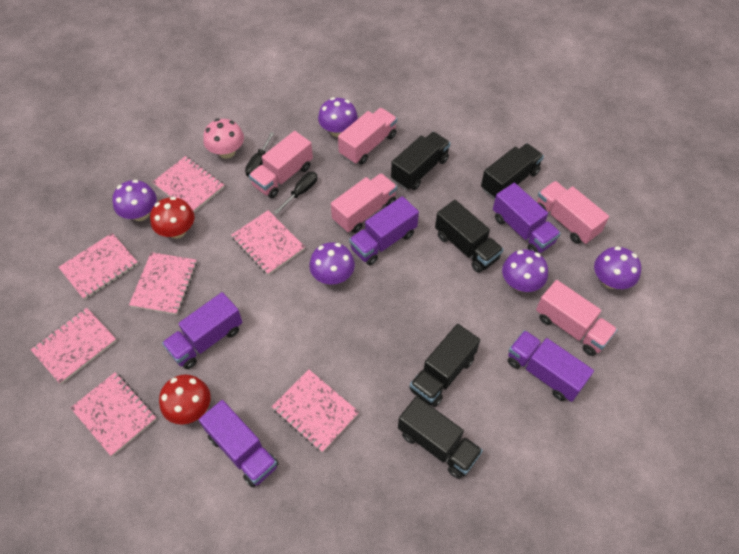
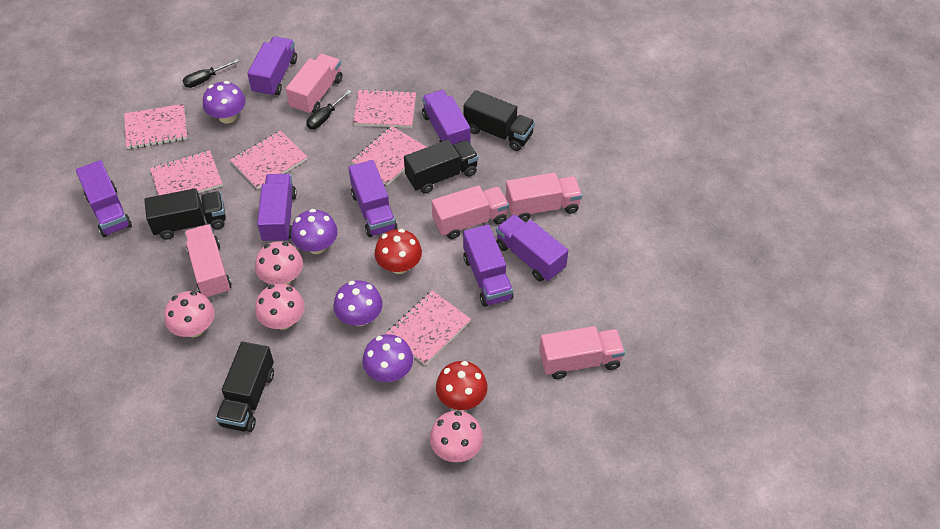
black truck: [391,132,451,190] [398,396,483,479] [409,324,480,407] [435,200,504,273] [481,143,544,200] = 5 -> [144,188,226,240] [216,341,274,432] [404,140,478,194] [463,90,535,151] = 4
pink mushroom: [203,118,244,159] = 1 -> [164,291,215,337] [255,241,303,285] [255,284,305,330] [430,411,483,462] = 4
pink notebook: [31,308,117,384] [58,233,138,300] [70,372,157,457] [129,252,197,315] [152,156,224,212] [231,210,305,275] [272,370,359,453] = 7 -> [124,104,187,149] [150,150,222,195] [230,130,307,189] [352,126,427,186] [353,89,416,128] [386,290,471,365] = 6
purple mushroom: [112,180,157,221] [309,242,355,284] [318,97,358,137] [502,250,548,292] [594,246,641,289] = 5 -> [203,81,246,124] [291,209,338,254] [333,281,383,326] [362,334,413,382] = 4
purple truck: [162,292,243,369] [199,400,278,488] [349,196,419,265] [493,183,561,253] [508,330,594,402] = 5 -> [76,160,132,237] [247,36,297,97] [257,174,297,243] [348,160,397,237] [422,90,471,145] [463,225,514,307] [496,214,568,281] = 7

